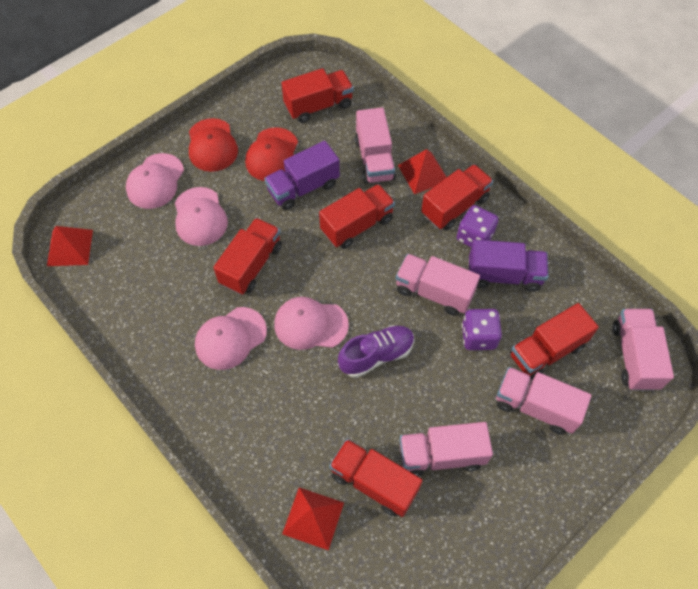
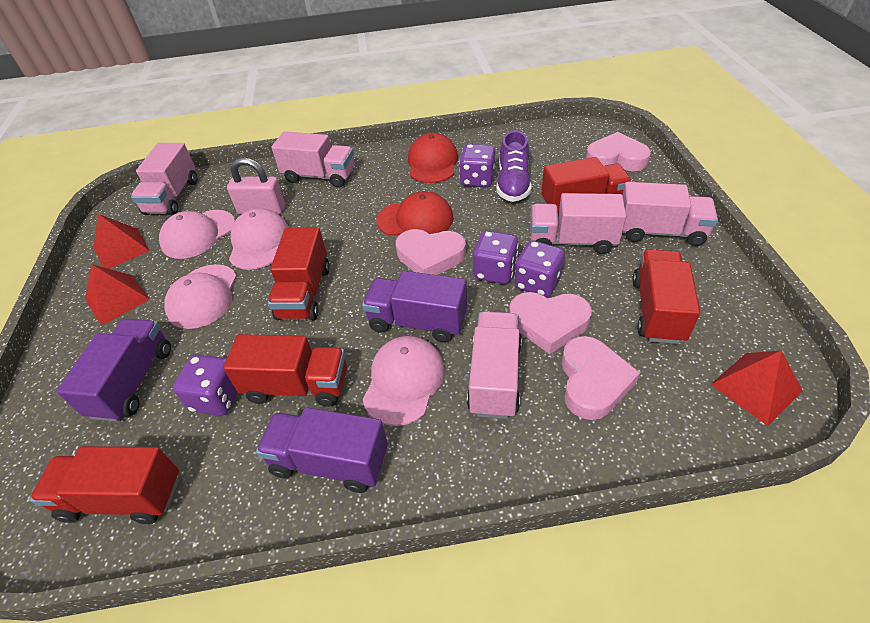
pink heart: none = 0 -> [396,229,466,275] [509,292,592,354] [561,336,640,420] [586,132,651,171] = 4
pink padlock: none = 0 -> [227,158,285,215] = 1
purple dice: [457,205,499,247] [462,309,502,350] = 2 -> [173,354,238,416] [459,144,495,187] [473,231,519,284] [514,241,565,297] = 4
purple truck: [264,141,340,210] [469,239,549,292] = 2 -> [56,319,171,422] [256,407,388,493] [362,271,467,343] = 3
red truck: [213,218,282,295] [281,68,354,123] [319,184,395,249] [329,439,423,517] [421,164,493,231] [510,303,599,380] = 6 -> [30,446,179,524] [223,334,347,407] [268,227,330,320] [541,157,633,214] [632,249,700,344] = 5

